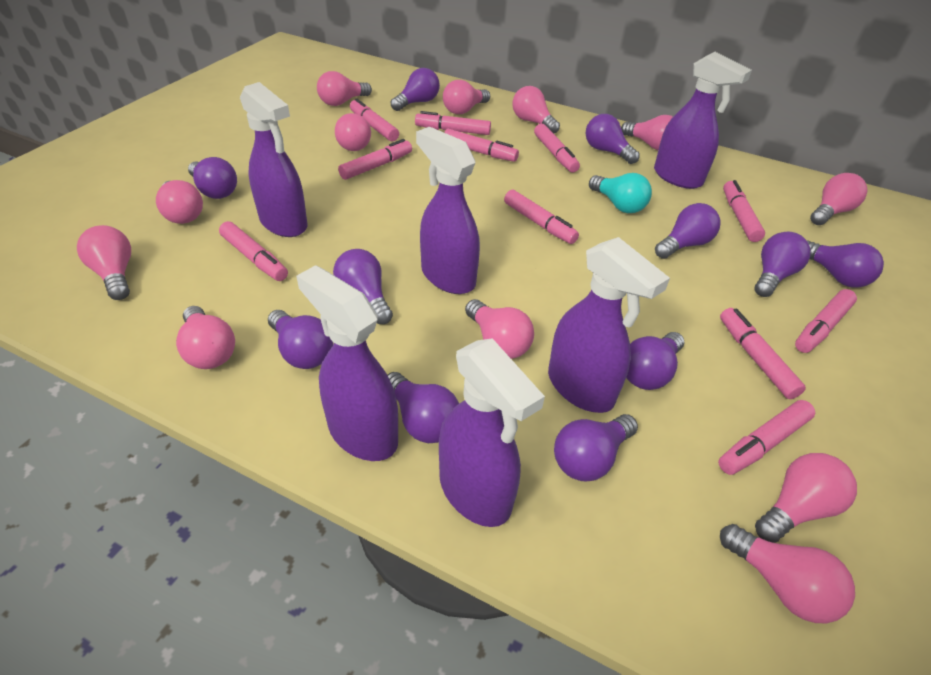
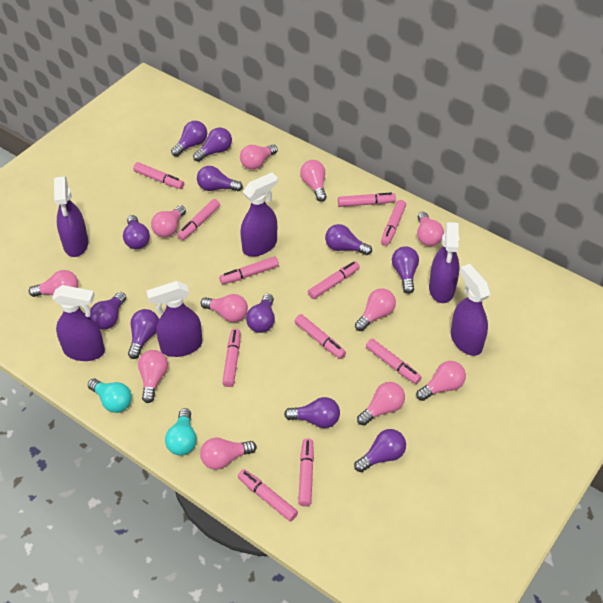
pink light bulb: [77,225,131,300] [156,180,203,224] [176,306,235,369] [317,71,372,106] [335,113,371,151] [443,80,490,114] [465,299,534,359] [512,86,560,134] [621,115,673,150] [720,524,855,623] [755,453,857,543] [810,173,868,225] = 12 -> [29,270,78,297] [138,350,168,403] [151,205,186,238] [200,438,256,470] [201,294,248,322] [240,144,278,170] [300,160,327,202] [355,288,396,331] [357,382,405,426] [416,361,466,401] [417,212,444,246] = 11
turquoise light bulb: [589,173,652,213] = 1 -> [88,378,132,413] [165,408,197,456] = 2

